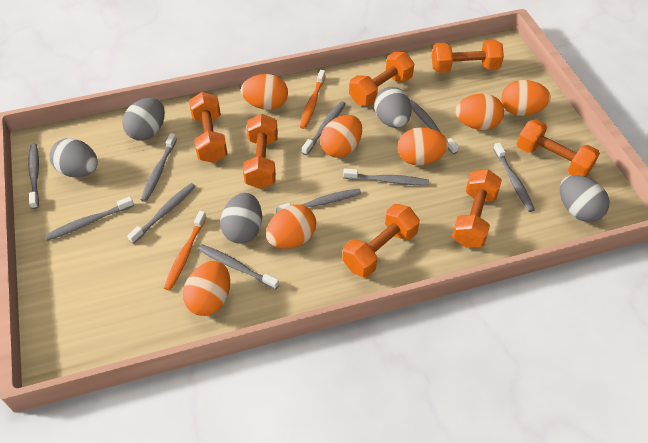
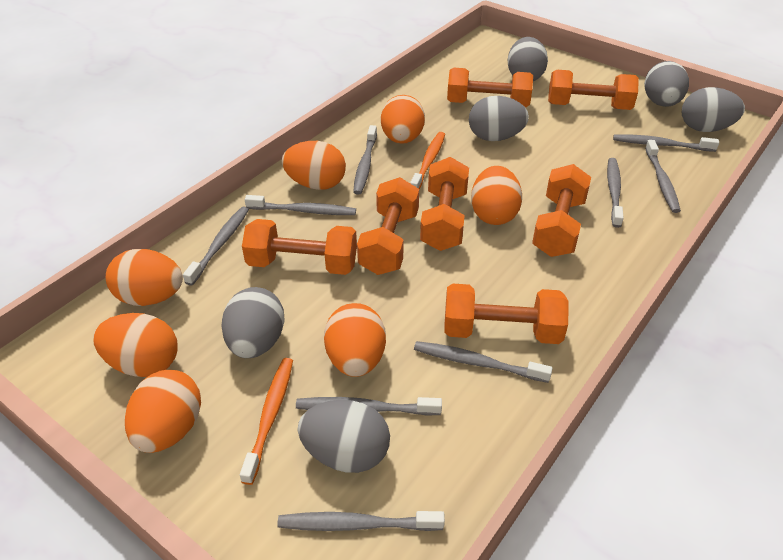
grey egg: [50,138,98,177] [122,98,165,141] [220,193,262,244] [374,87,412,128] [560,175,609,222] = 5 -> [221,287,285,358] [298,400,390,473] [469,96,529,141] [508,37,548,81] [644,61,689,107] [682,87,745,132] = 6
grey toothbrush: [28,144,39,209] [45,196,134,240] [127,183,196,244] [141,133,177,202] [198,244,279,290] [276,188,361,212] [302,101,346,155] [343,168,429,185] [410,100,459,154] [493,142,535,212] = 10 -> [183,207,249,286] [245,195,356,215] [277,511,445,531] [296,397,442,415] [353,125,377,195] [414,341,553,383] [607,158,623,228] [613,134,719,152] [645,140,681,213] = 9

